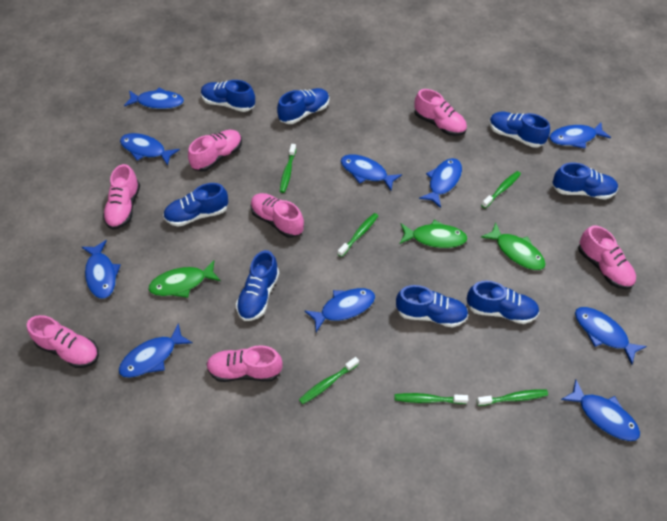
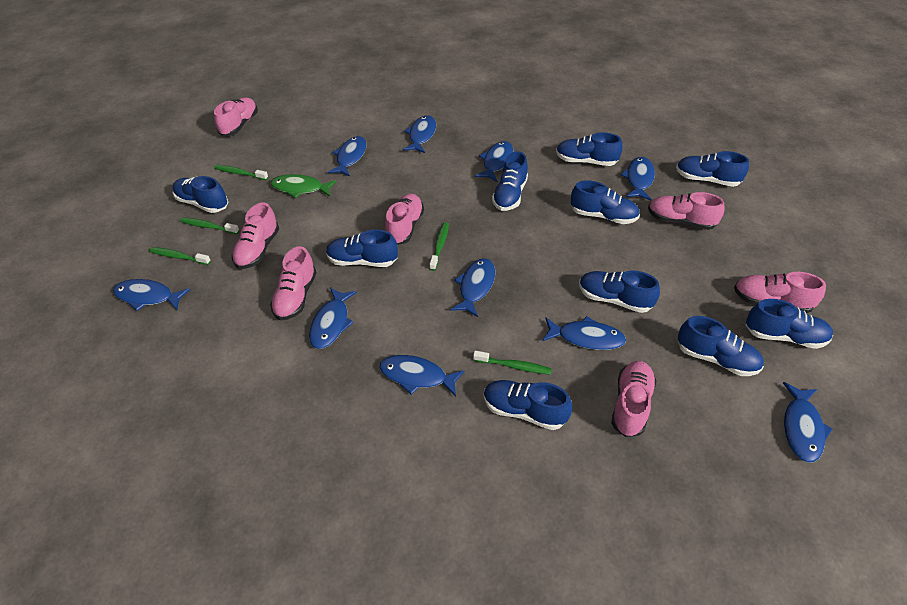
blue shoe: [163,183,228,227] [201,80,255,112] [236,250,279,321] [277,88,329,124] [396,285,468,327] [467,281,540,324] [489,112,550,148] [552,163,618,200] = 8 -> [172,176,228,213] [326,230,398,267] [484,380,572,430] [492,151,528,211] [556,132,623,166] [571,180,640,224] [579,270,660,313] [676,151,749,187] [678,316,764,376] [746,299,833,349] = 10
green fish: [148,260,221,298] [400,220,468,248] [481,222,546,270] = 3 -> [271,174,337,198] = 1
green toothbrush: [280,144,296,193] [299,357,359,404] [338,213,378,257] [395,393,468,404] [477,389,548,406] [481,171,521,208] = 6 -> [149,247,211,265] [180,217,239,234] [214,165,268,180] [430,222,449,271] [473,351,552,375] = 5

